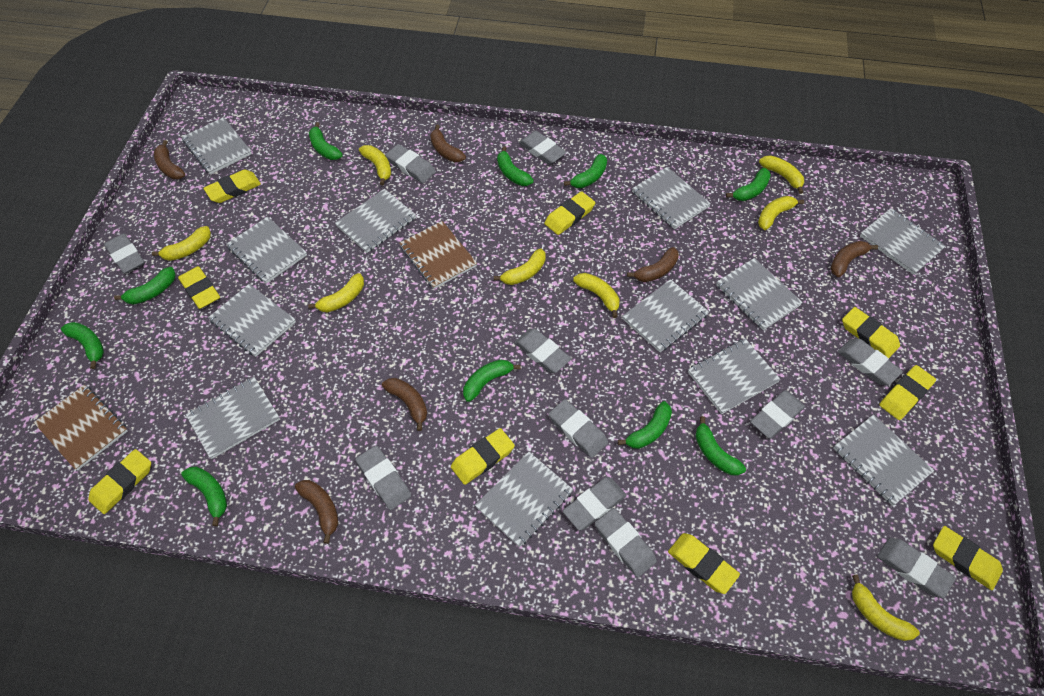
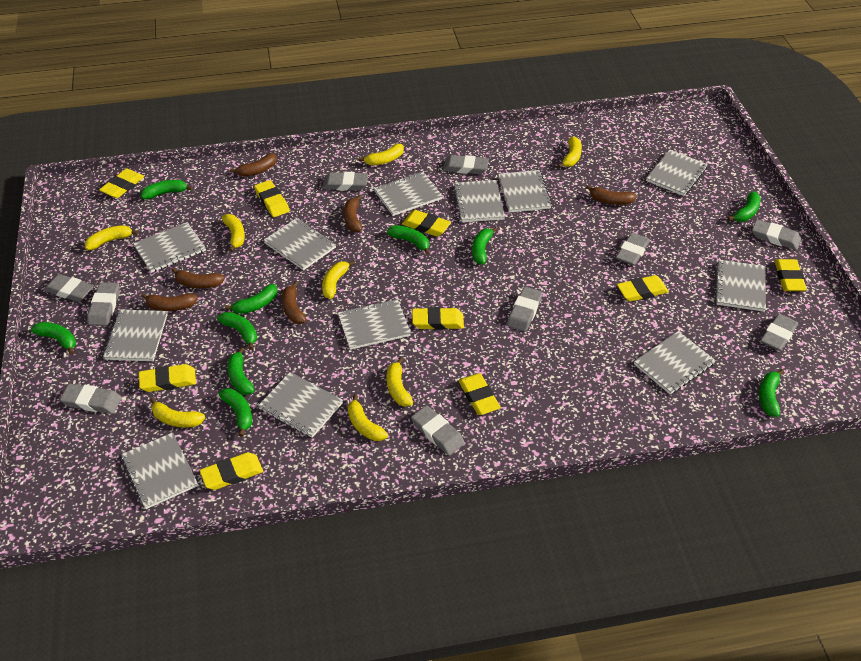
brown notebook: [34,385,128,471] [399,221,477,289] = 2 -> none = 0
grey eraser: [104,233,145,274] [356,445,411,510] [385,144,436,183] [514,328,571,373] [519,131,567,165] [549,399,608,458] [563,477,627,531] [595,508,657,577] [750,390,805,438] [838,339,903,385] [877,538,956,598] = 11 -> [44,274,94,302] [60,384,122,414] [87,282,120,326] [322,172,368,191] [411,405,465,456] [443,155,489,174] [507,287,543,332] [616,233,650,266] [752,219,801,250] [760,314,798,351] = 10

